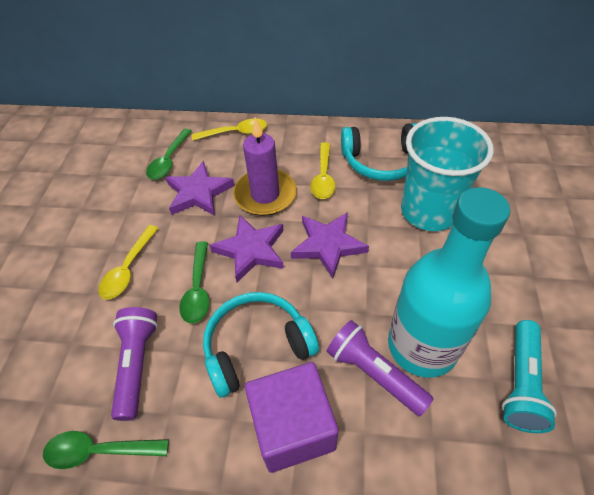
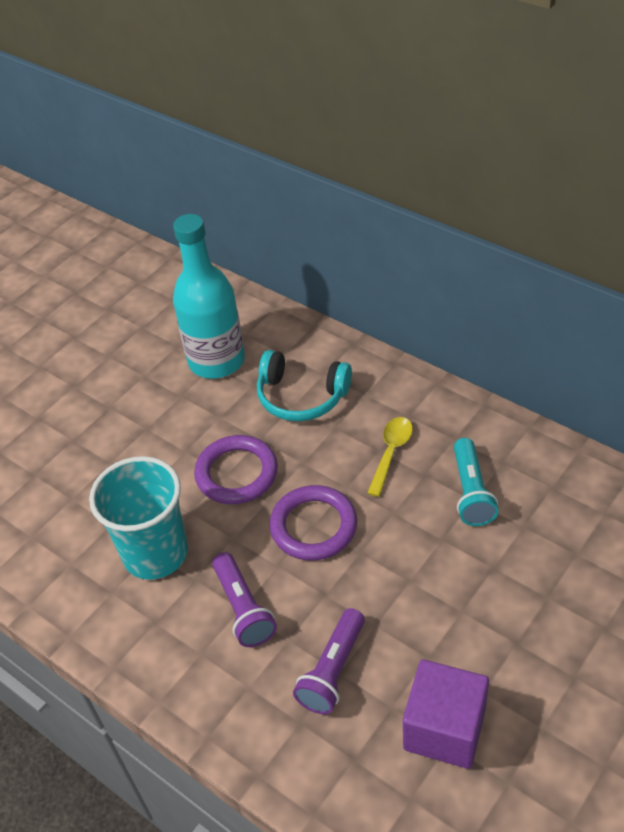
green spoon: [43,431,169,469] [146,129,192,180] [179,241,209,324] = 3 -> none = 0
purple candle: [233,117,297,216] = 1 -> none = 0
purple ring: none = 0 -> [194,435,278,504] [269,485,357,561] = 2
purple star: [165,161,234,216] [210,215,284,283] [291,212,369,279] = 3 -> none = 0
turquoise headphones: [203,292,319,398] [341,123,418,181] = 2 -> [257,350,352,421] = 1
yellow spoon: [98,225,158,299] [192,118,267,141] [310,142,336,199] = 3 -> [367,417,413,497] = 1

